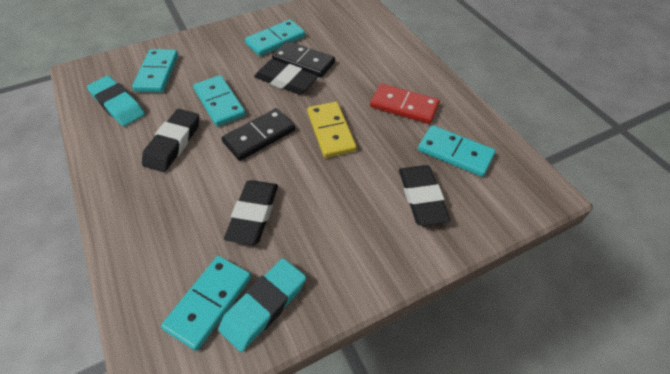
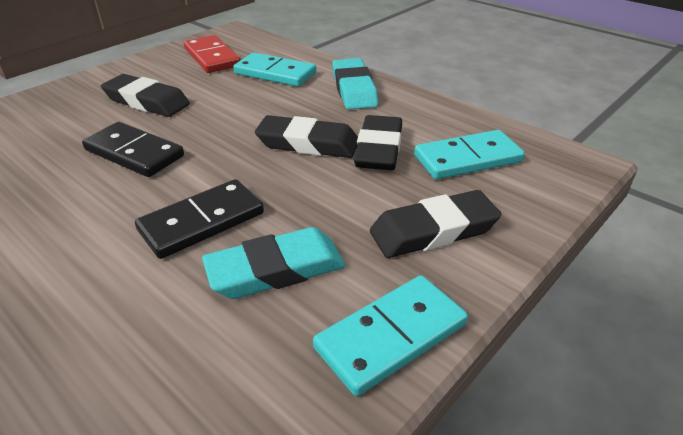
turquoise domino: [132,49,178,92] [161,256,251,351] [193,75,246,126] [245,19,305,56] [418,125,496,177] = 5 -> [233,53,316,87] [313,275,468,396] [414,130,525,179] = 3
yellow domino: [307,102,357,158] = 1 -> none = 0

